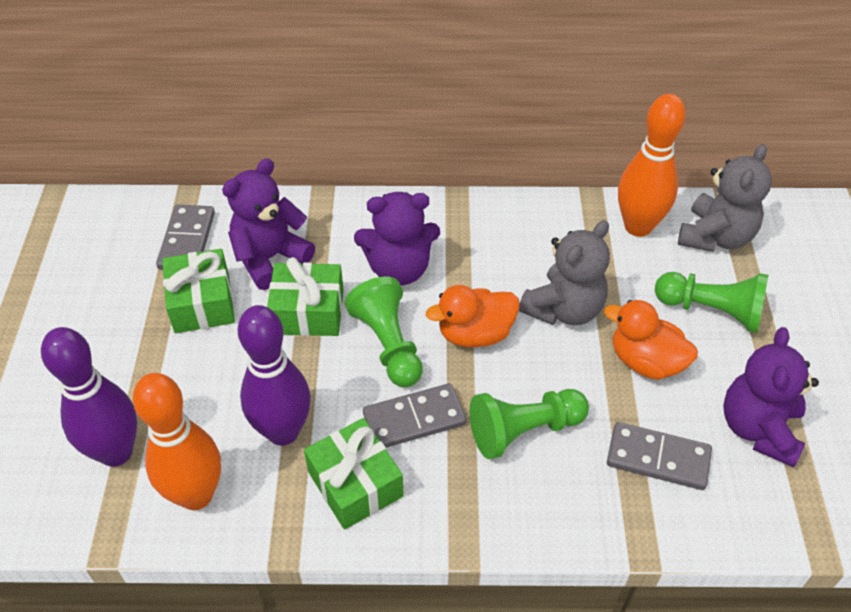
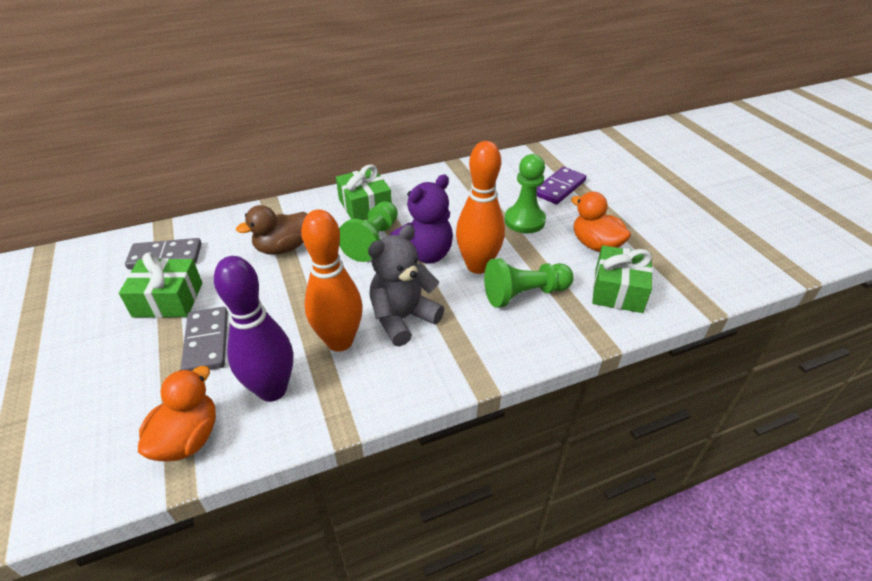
brown duck: none = 0 -> [236,205,307,255] = 1
grey domino: [156,204,215,270] [363,383,466,448] [607,422,712,490] = 3 -> [125,238,201,269] [181,307,228,371] = 2
grey teddy bear: [519,220,610,325] [678,144,772,252] = 2 -> [368,225,444,346] = 1
purple bowling pin: [41,327,137,467] [237,305,311,446] = 2 -> [214,256,293,402] = 1
purple domino: none = 0 -> [537,167,587,204] = 1
purple teddy bear: [222,158,315,290] [354,192,440,286] [723,327,819,467] = 3 -> [390,174,453,264] = 1

